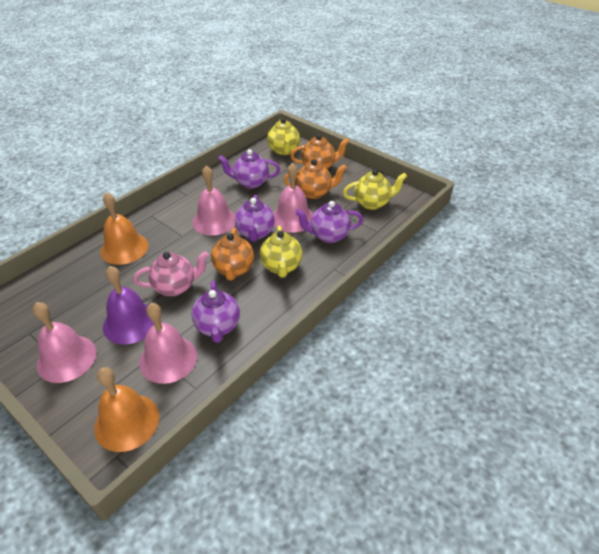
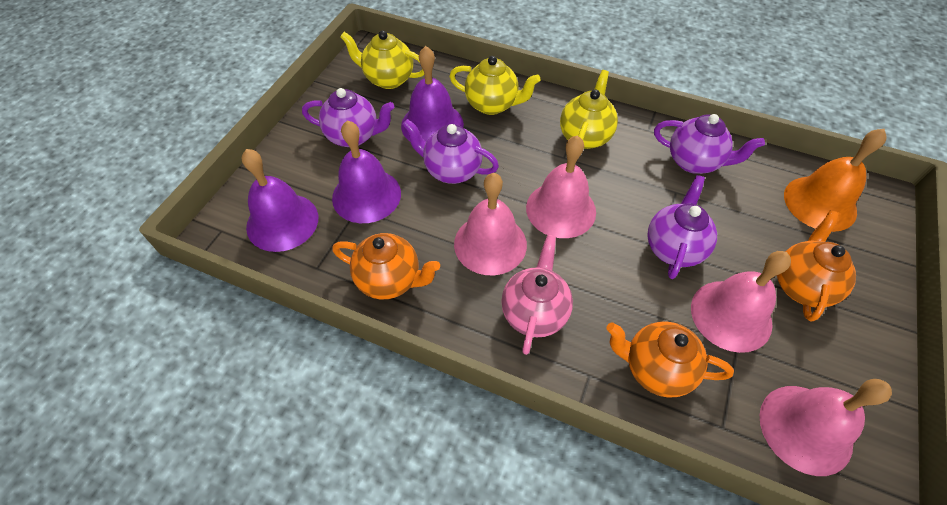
orange bell: [94,367,159,452] [100,192,148,265] = 2 -> [784,129,886,232] = 1
purple bell: [103,266,154,344] = 1 -> [242,149,318,252] [332,120,401,223] [401,46,464,142] = 3

